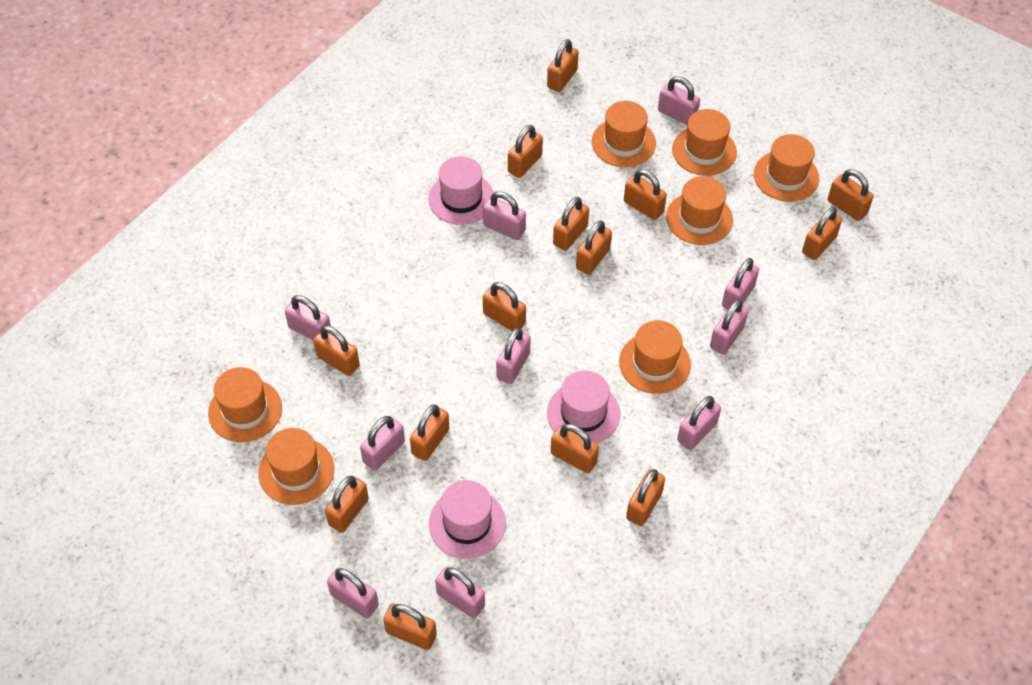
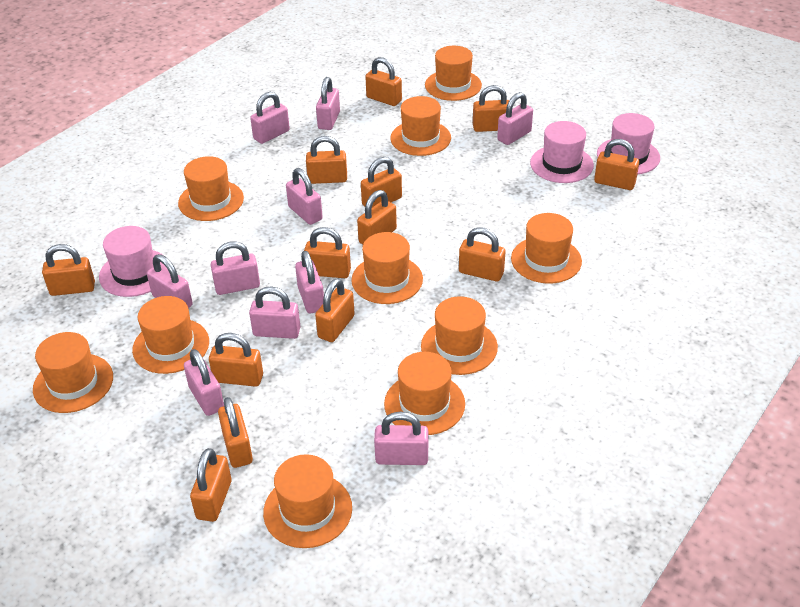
orange hat: [208,367,282,442] [258,428,334,505] [592,101,656,167] [619,320,691,394] [666,176,733,245] [672,109,737,176] [754,134,819,202] = 7 -> [33,332,113,413] [132,296,209,374] [178,156,244,221] [263,454,352,548] [351,232,423,304] [384,352,465,435] [390,96,451,156] [421,296,498,375] [425,46,482,101] [511,213,582,284] = 10
orange padlock: [313,325,360,376] [325,476,369,533] [383,603,437,650] [410,404,449,461] [483,282,526,332] [508,125,543,178] [547,39,579,92] [551,424,599,473] [553,197,589,251] [576,220,612,275] [624,169,667,220] [626,469,665,526] [802,207,842,260] [828,169,874,221] = 14 -> [42,244,95,296] [190,448,232,522] [209,333,263,387] [218,397,253,468] [304,227,351,278] [306,136,347,184] [315,278,355,342] [357,190,397,244] [361,157,402,207] [365,57,402,106] [459,227,506,281] [473,85,509,132] [594,139,639,190] = 13

